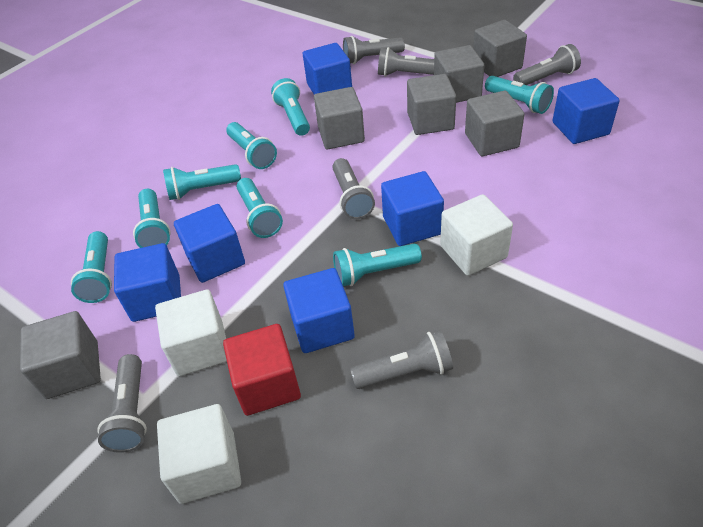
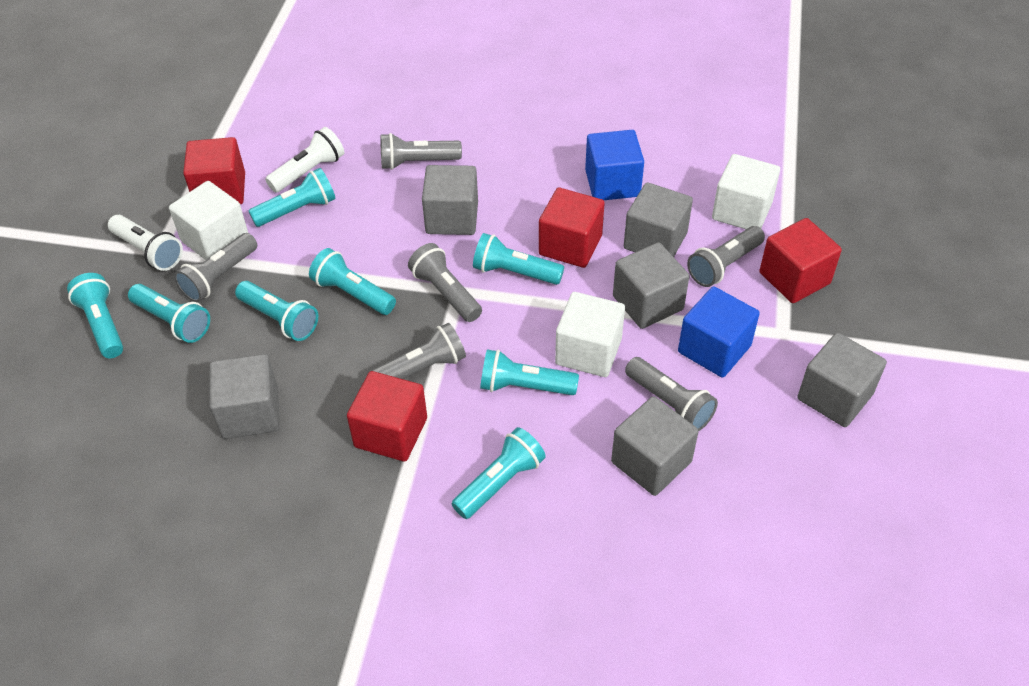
blue cube: [114,243,181,322] [174,204,245,283] [283,268,355,353] [303,43,352,95] [381,171,444,246] [552,78,620,144] = 6 -> [585,130,644,200] [678,287,760,378] = 2
red cube: [223,324,301,416] = 1 -> [183,137,245,204] [347,371,427,461] [539,188,605,268] [759,218,842,303] = 4
white flashlight: none = 0 -> [108,215,183,271] [265,127,344,193] = 2

